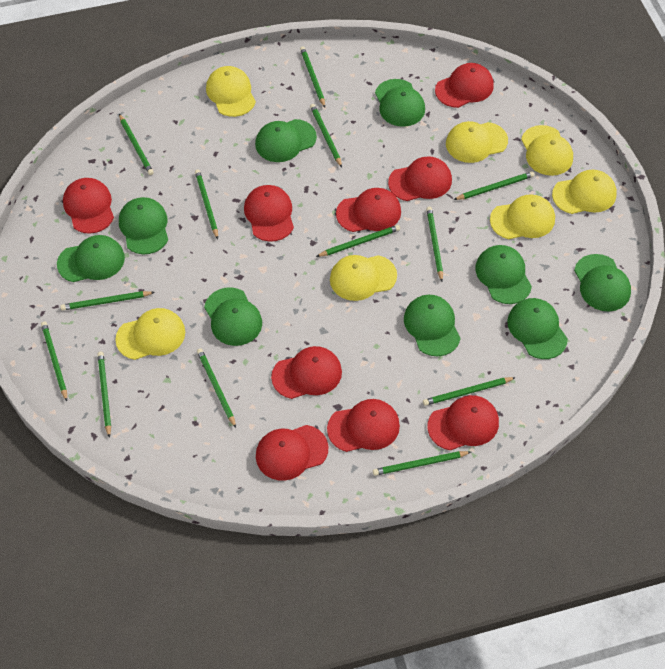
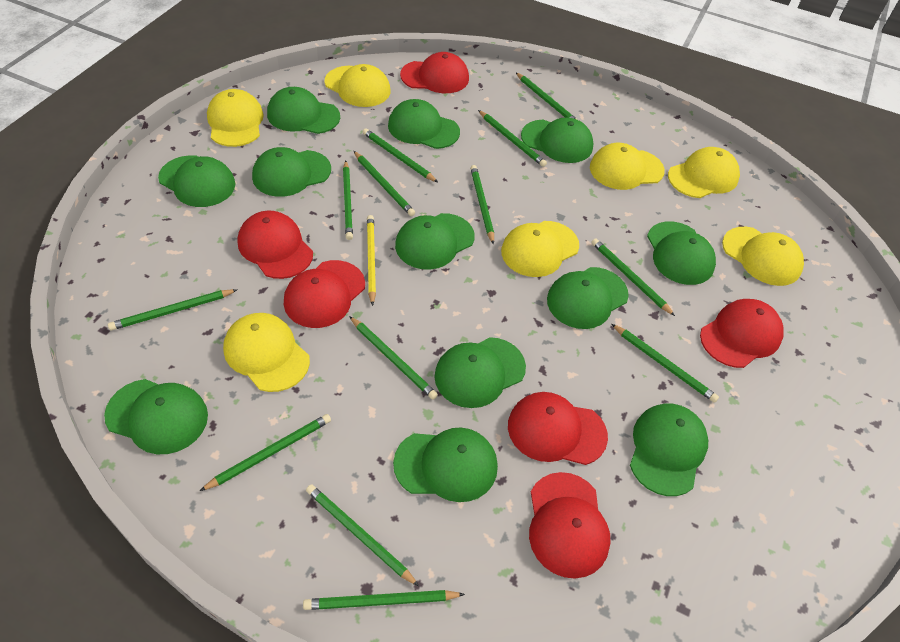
green cap: [57,235,125,282] [119,197,168,255] [204,287,262,346] [255,119,317,162] [375,79,425,127] [404,295,461,356] [475,245,532,304] [507,298,568,359] [574,254,631,312] = 9 -> [104,379,208,454] [158,155,235,207] [252,147,331,197] [267,87,340,134] [388,99,460,149] [393,427,498,502] [395,213,475,270] [434,337,526,408] [521,117,593,163] [547,267,629,329] [630,403,708,496] [647,221,716,285] = 12
red cap: [63,178,114,234] [244,185,294,242] [256,425,329,481] [271,346,342,399] [327,399,400,452] [336,188,401,232] [388,156,452,201] [427,395,499,450] [435,63,494,108] = 9 -> [237,211,313,279] [284,260,365,328] [400,52,469,93] [508,392,608,465] [529,472,611,579] [700,299,784,368] = 6
yellow pencil: none = 0 -> [367,215,376,306] = 1

